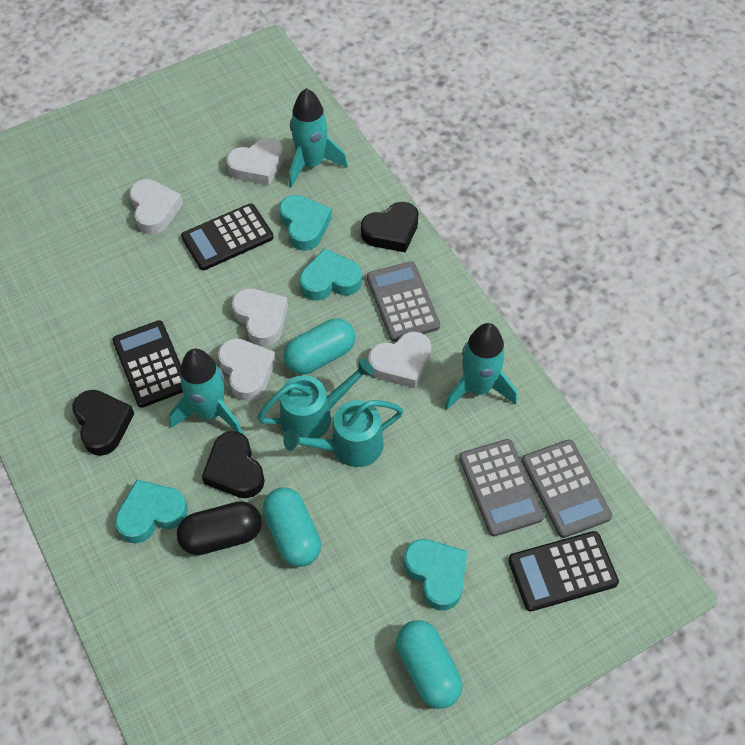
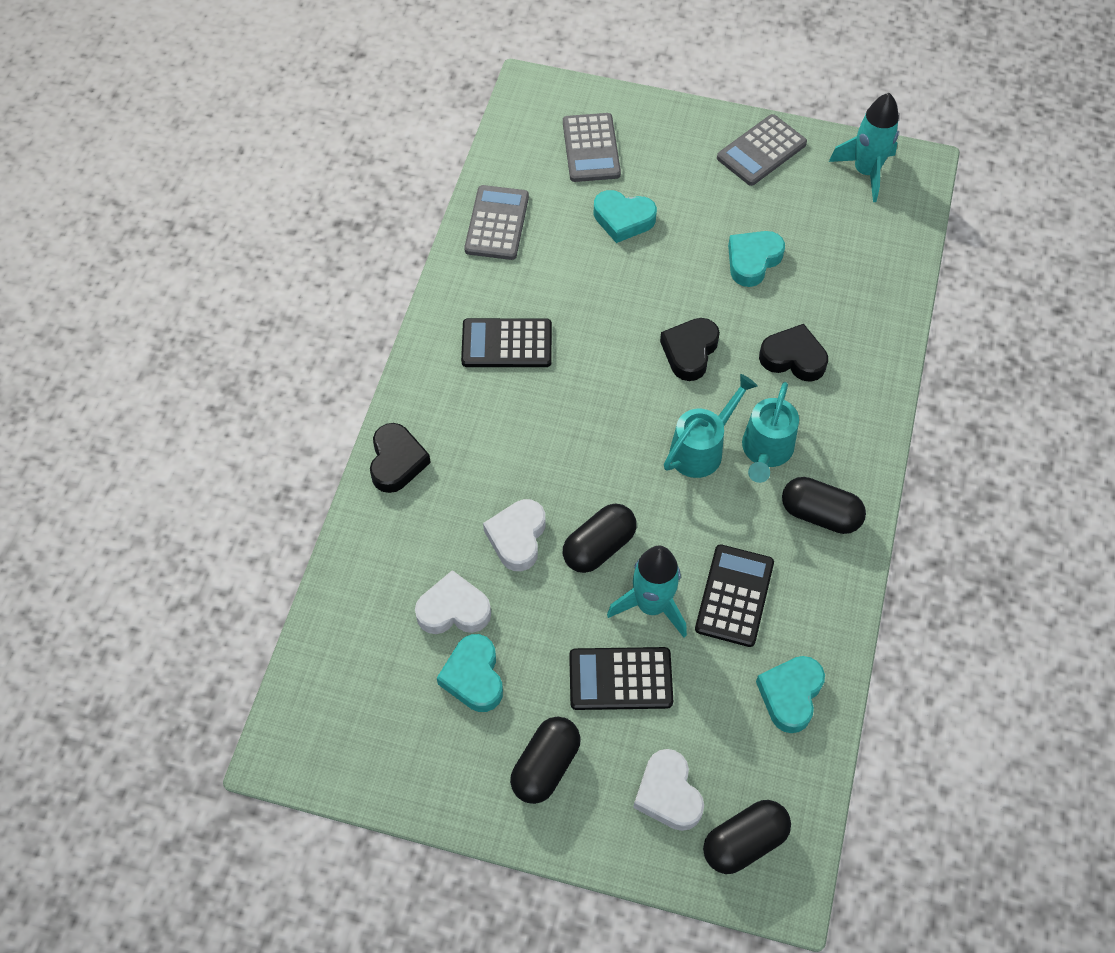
black capsule: [177,501,262,555] = 1 -> [510,717,581,804] [563,503,637,573] [703,800,791,874] [782,477,866,534] = 4
turquoise capsule: [263,487,321,567] [284,318,355,375] [396,620,462,709] = 3 -> none = 0
turquoise rocket: [169,349,243,434] [289,88,348,187] [444,323,517,410] = 3 -> [607,546,687,637] [829,93,899,202] = 2
white heart: [130,179,183,234] [218,338,276,401] [226,138,284,186] [232,288,288,346] [368,332,432,388] = 5 -> [415,570,491,634] [483,499,545,571] [633,749,704,831] = 3

